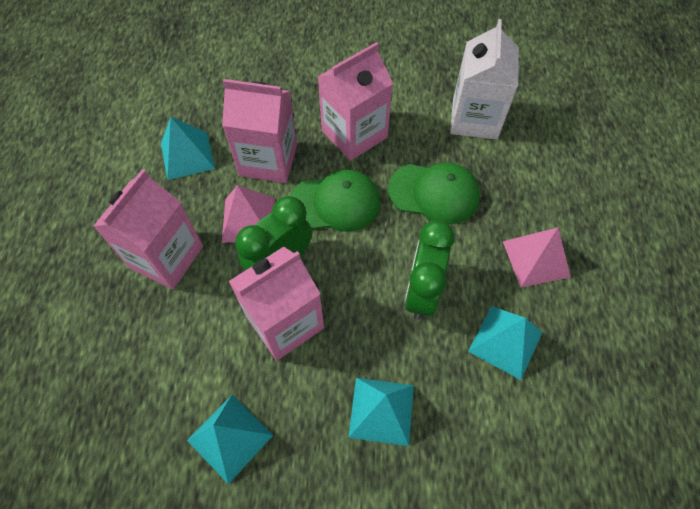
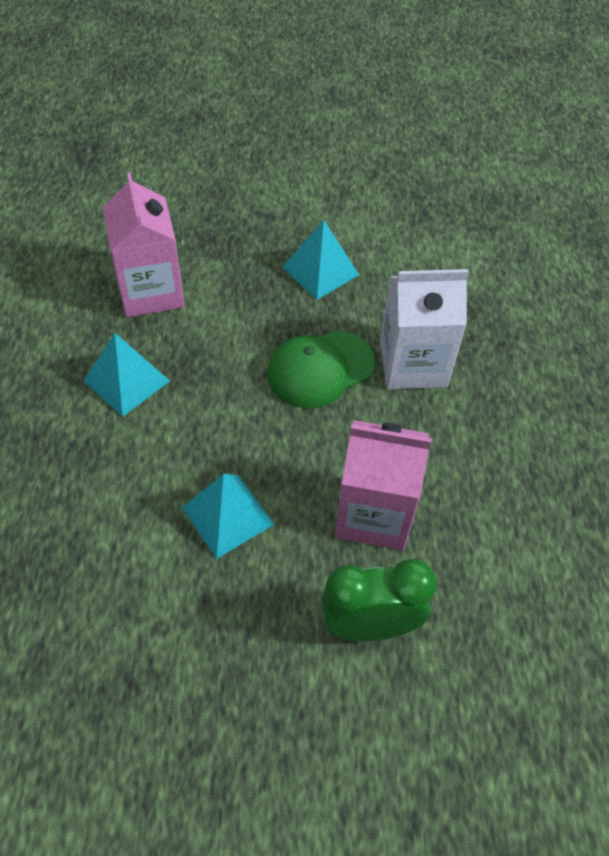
green cap: [290,169,380,232] [388,162,480,224] = 2 -> [267,330,375,409] = 1
green clock: [235,196,312,271] [404,220,455,320] = 2 -> [322,559,437,641] = 1
pink carton: [93,169,203,289] [222,79,297,183] [228,247,324,361] [318,42,393,161] = 4 -> [103,172,185,317] [335,420,432,550] = 2
pink pyramid: [222,185,275,243] [503,227,571,288] = 2 -> none = 0
turquoise pyramid: [161,117,215,180] [187,395,273,484] [348,378,414,446] [468,306,543,380] = 4 -> [84,333,170,417] [182,474,274,559] [282,220,359,300] = 3

